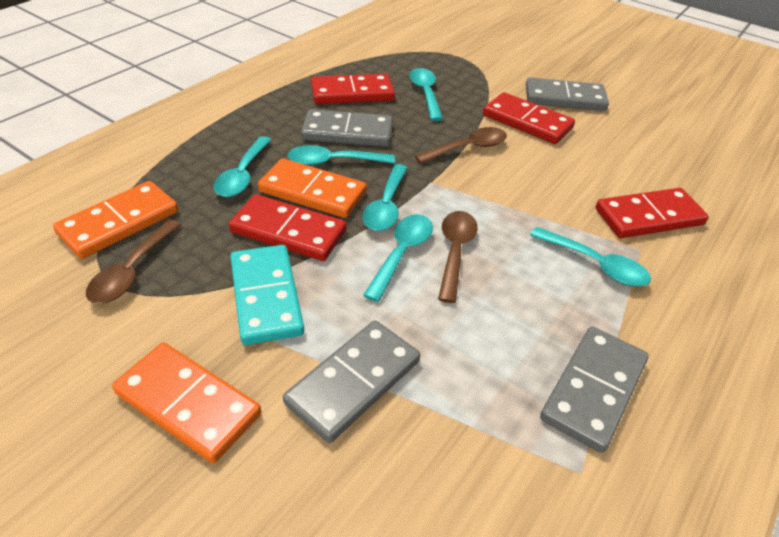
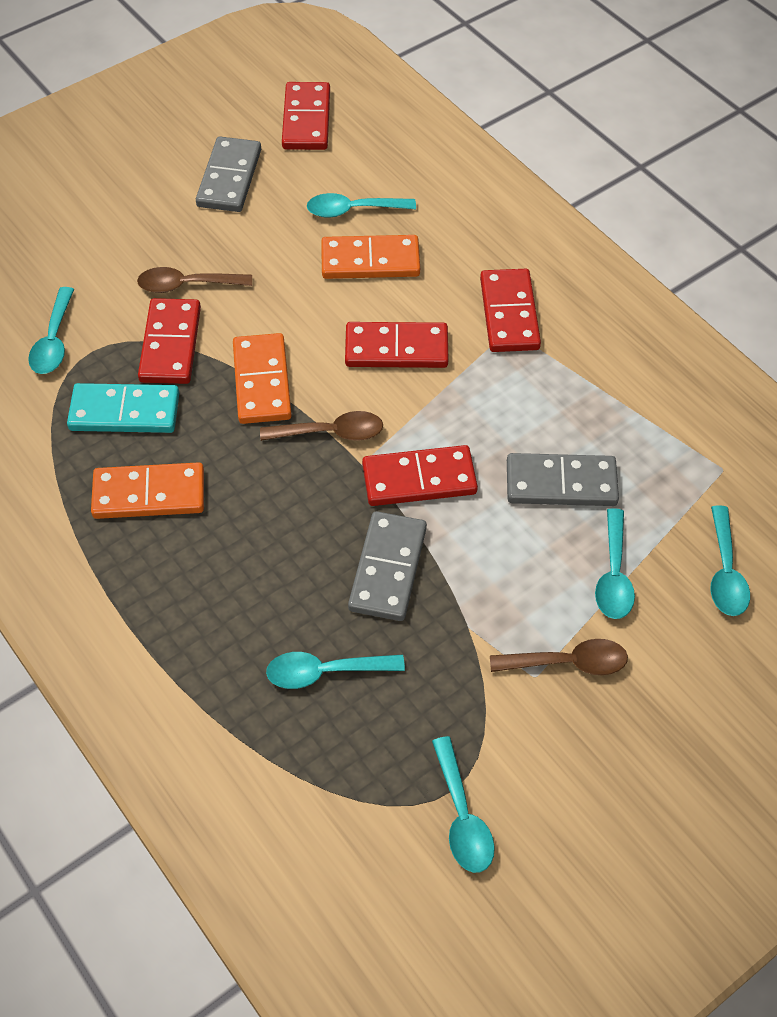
grey domino: [283,320,420,443] [301,109,393,147] [526,77,609,111] [540,327,649,453] = 4 -> [196,136,261,212] [348,511,427,621] [507,453,619,506] = 3
red domino: [229,194,346,261] [311,74,395,104] [483,92,575,144] [596,188,709,238] = 4 -> [138,298,201,384] [282,82,330,150] [345,322,449,368] [362,445,478,506] [480,269,541,352] = 5

